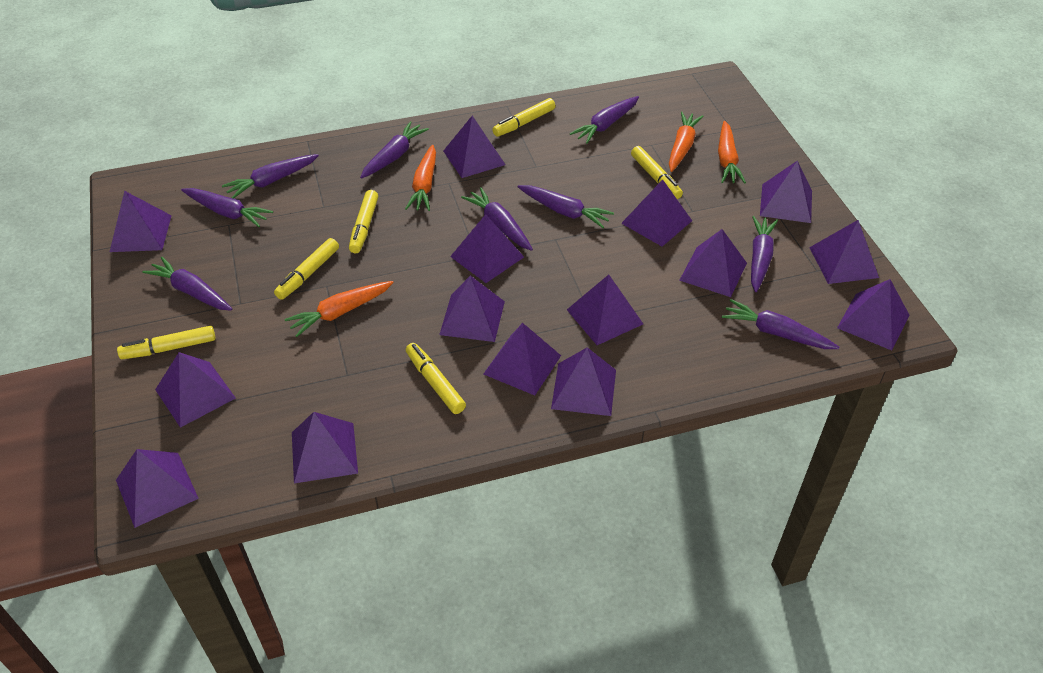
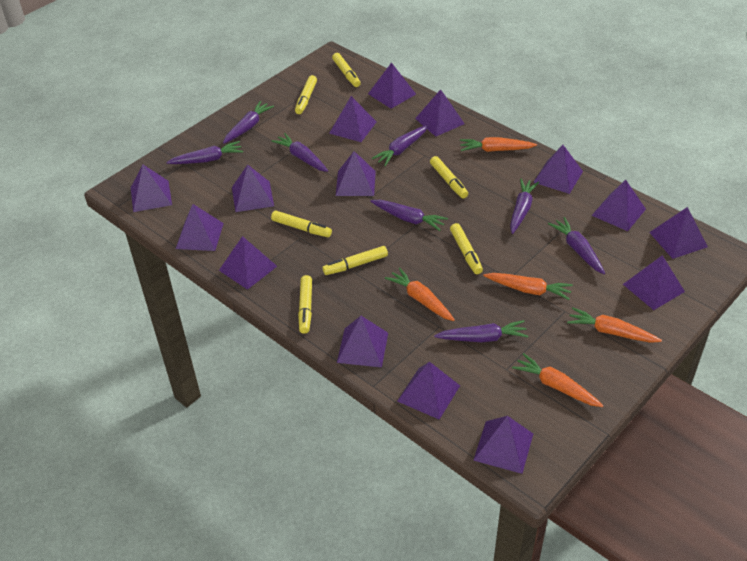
orange carrot: [284,281,393,337] [405,145,436,211] [669,112,704,172] [718,121,746,184] = 4 -> [385,267,455,321] [460,137,537,152] [483,273,573,300] [512,353,604,407] [567,307,662,343] = 5
purple carrot: [142,257,232,311] [181,188,273,227] [222,154,319,199] [360,121,429,179] [461,187,533,251] [517,185,614,228] [570,96,639,144] [722,299,839,349] [751,216,778,292] = 9 -> [166,141,243,164] [223,101,274,144] [272,133,328,172] [370,200,448,231] [372,125,428,166] [434,320,528,342] [510,179,539,234] [548,217,605,274] = 8
yellow marker: [117,326,215,359] [274,238,339,300] [349,190,378,253] [406,343,466,414] [492,98,555,137] [631,146,683,199] = 6 -> [271,211,332,237] [295,75,317,114] [298,275,312,334] [323,246,388,275] [332,53,360,87] [430,156,468,198] [450,223,483,274] = 7

